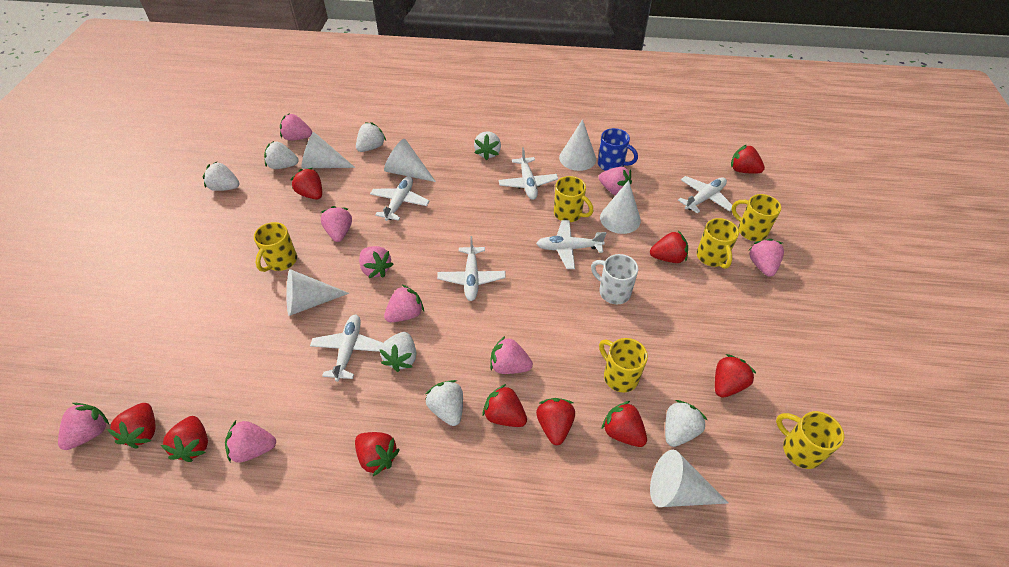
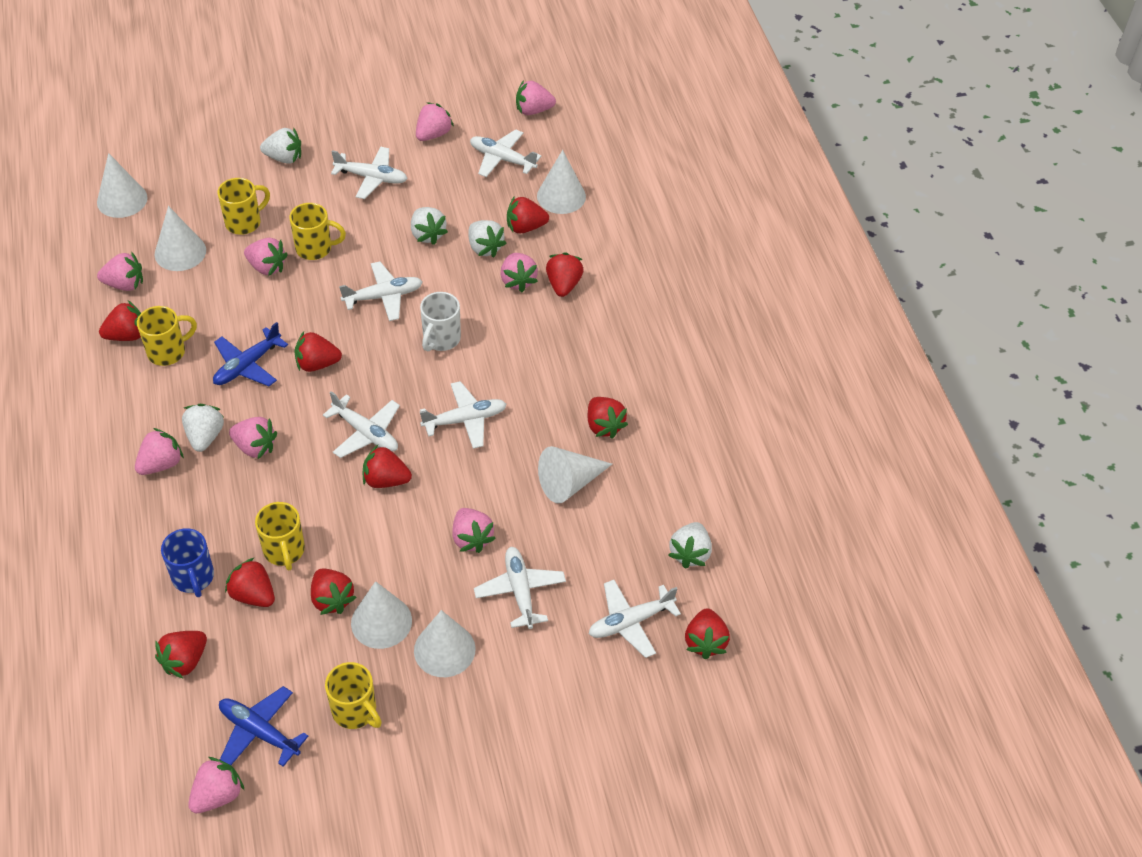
blue plane: none = 0 -> [213,322,288,386] [219,686,308,767] = 2
white plane: [310,315,383,382] [370,176,429,221] [437,236,506,301] [499,147,558,200] [536,220,606,269] [678,176,732,214] = 6 -> [323,391,400,458] [331,147,408,199] [339,262,423,321] [420,381,507,449] [470,129,541,177] [474,547,566,629] [589,580,681,658] = 7
white strawberry: [203,162,240,191] [264,141,299,169] [356,122,386,152] [379,332,416,372] [426,380,463,426] [474,131,501,160] [665,400,707,447] = 7 -> [182,404,224,452] [260,128,301,164] [411,207,448,245] [468,220,506,257] [668,522,712,569] = 5
yellow mug: [254,222,297,272] [554,176,593,222] [599,338,648,392] [697,218,739,269] [732,194,781,241] [776,411,844,469] = 6 -> [137,306,197,366] [217,178,270,235] [255,502,305,570] [289,203,346,260] [325,662,382,729] = 5

